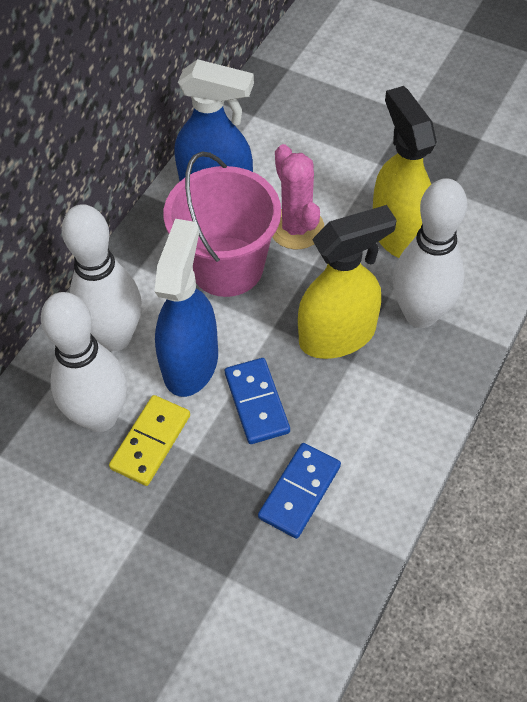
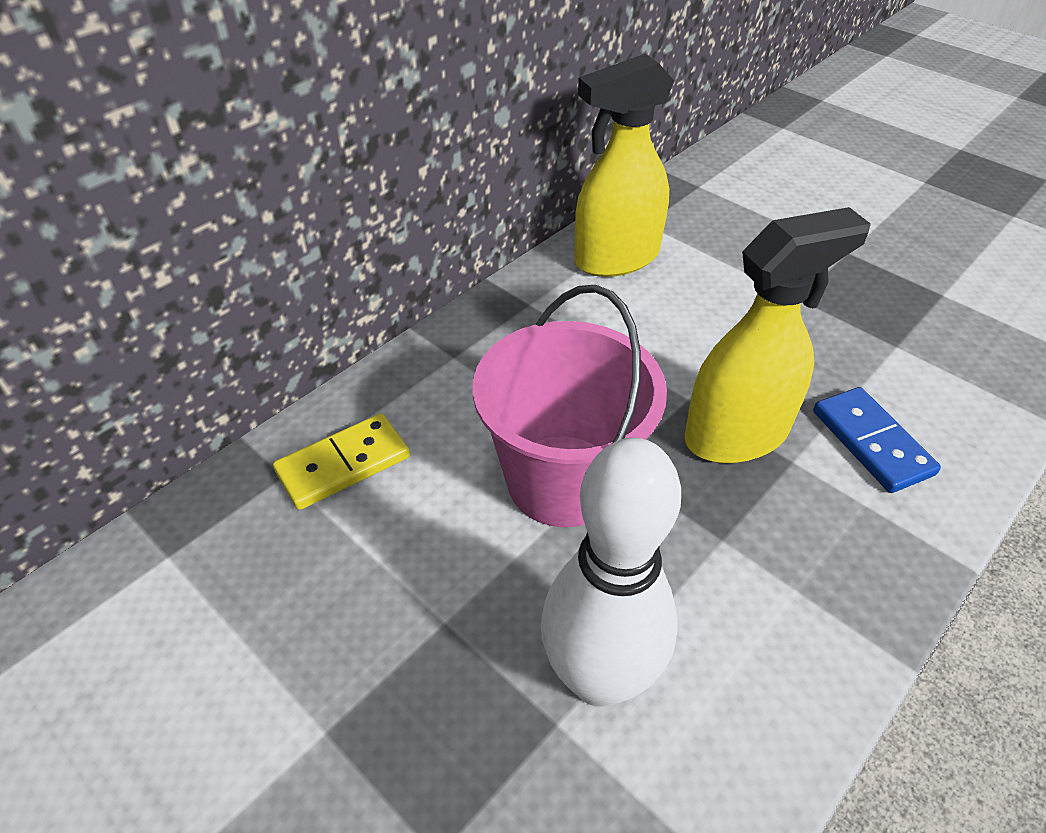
blue domino: [225,358,290,444] [258,443,341,539] = 2 -> [813,387,941,493] = 1
blue spray bottle: [154,219,218,397] [175,59,254,181] = 2 -> none = 0
pink cactus: [272,144,324,249] = 1 -> none = 0
white bowling pin: [41,292,127,432] [62,204,142,351] [393,178,467,328] = 3 -> [541,438,681,707] = 1

